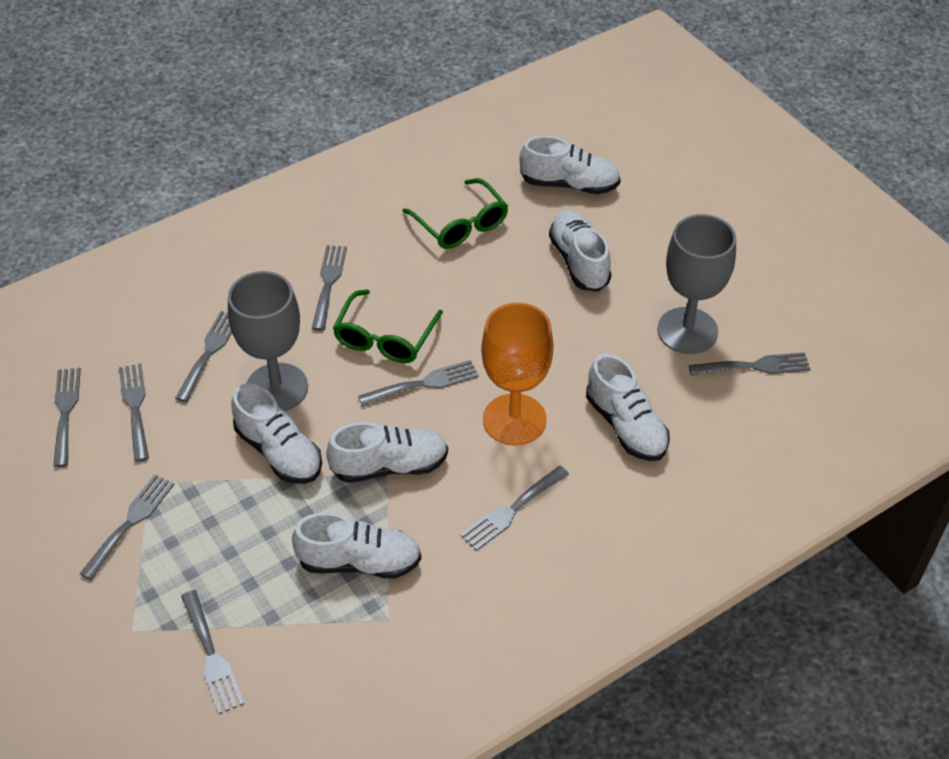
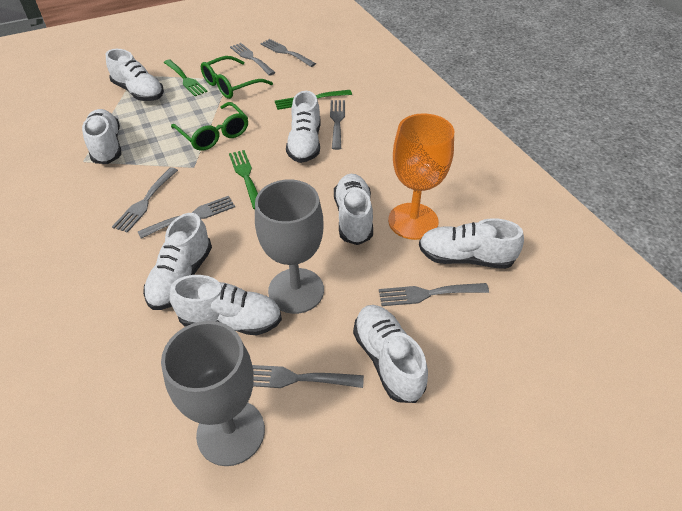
green fork: none = 0 -> [163,59,208,96] [229,150,258,210] [275,90,352,110] = 3
grey fork: [53,368,81,467] [80,475,175,580] [119,363,149,462] [175,311,232,402] [181,590,244,714] [312,245,347,331] [358,360,479,406] [460,466,569,551] [689,353,811,376] = 9 -> [112,167,178,233] [137,196,235,238] [230,43,276,76] [252,365,364,388] [260,39,316,67] [330,100,345,150] [379,283,489,306] = 7
white shoe: [231,383,322,484] [292,512,421,579] [326,422,448,483] [519,136,621,194] [549,210,611,292] [586,354,670,461] = 6 -> [82,109,122,164] [106,49,164,101] [143,213,212,310] [169,275,282,336] [286,91,321,163] [334,174,373,245] [353,305,428,403] [419,218,524,269] = 8

